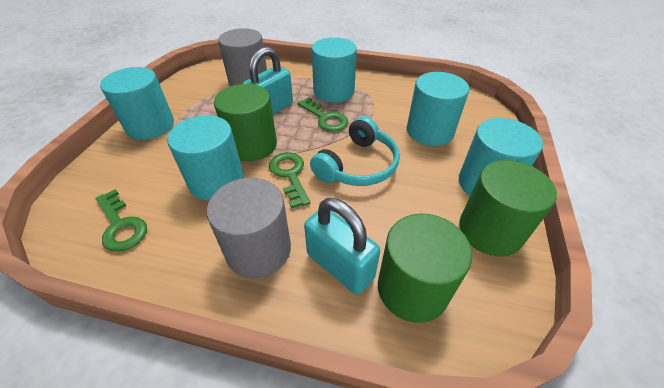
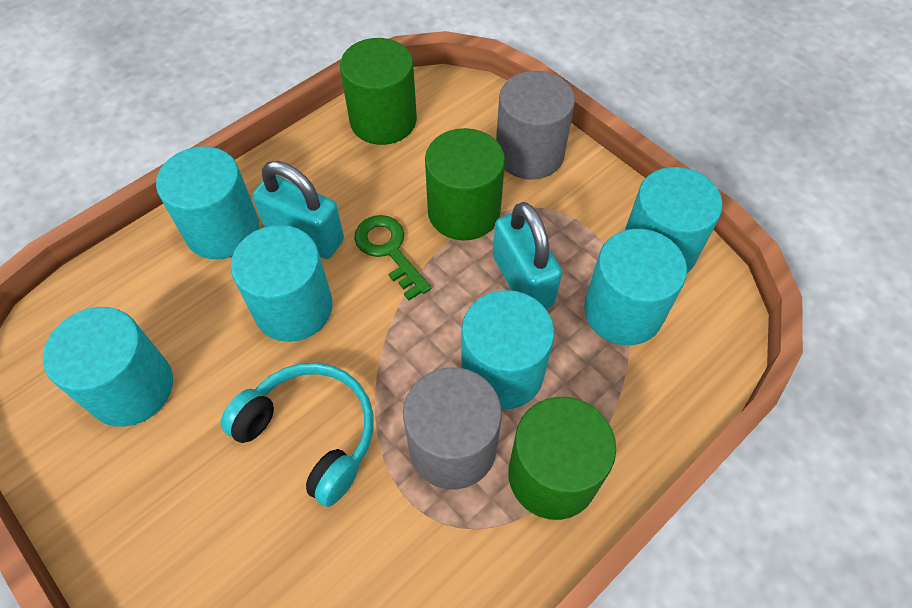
green key: [95,189,147,252] [269,152,310,209] [298,97,348,132] = 3 -> [354,215,431,301] = 1
turquoise cylinder: [100,67,174,140] [167,115,244,201] [312,37,357,102] [407,72,469,146] [459,118,543,196] = 5 -> [43,307,173,427] [156,146,259,259] [231,225,333,342] [461,290,554,410] [584,229,687,345] [625,167,723,273] = 6

